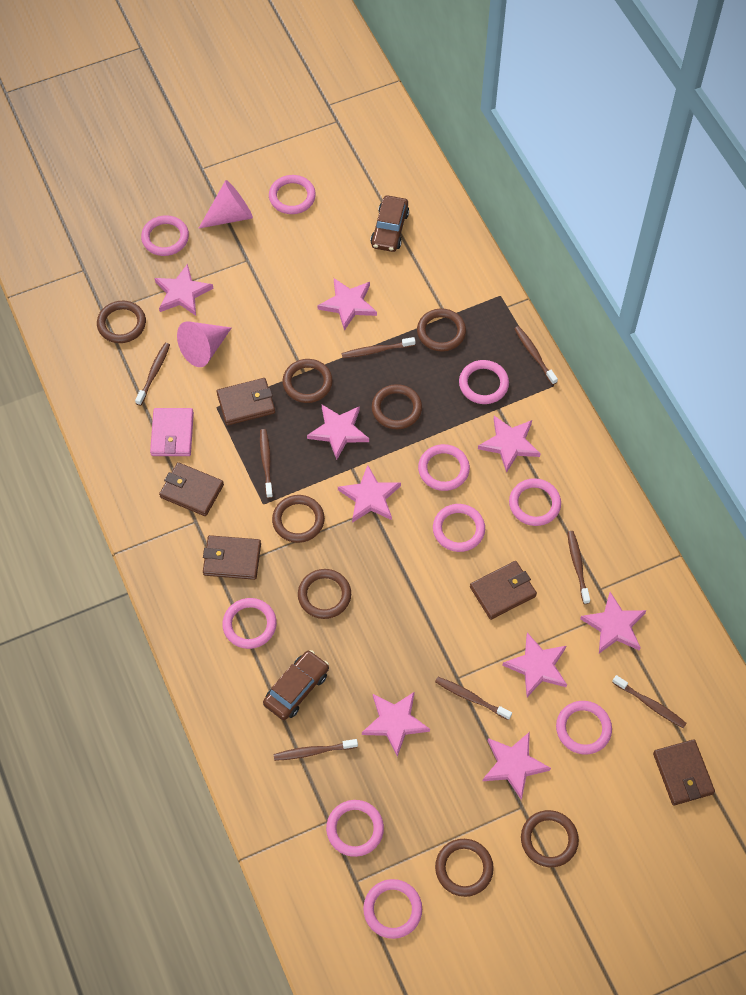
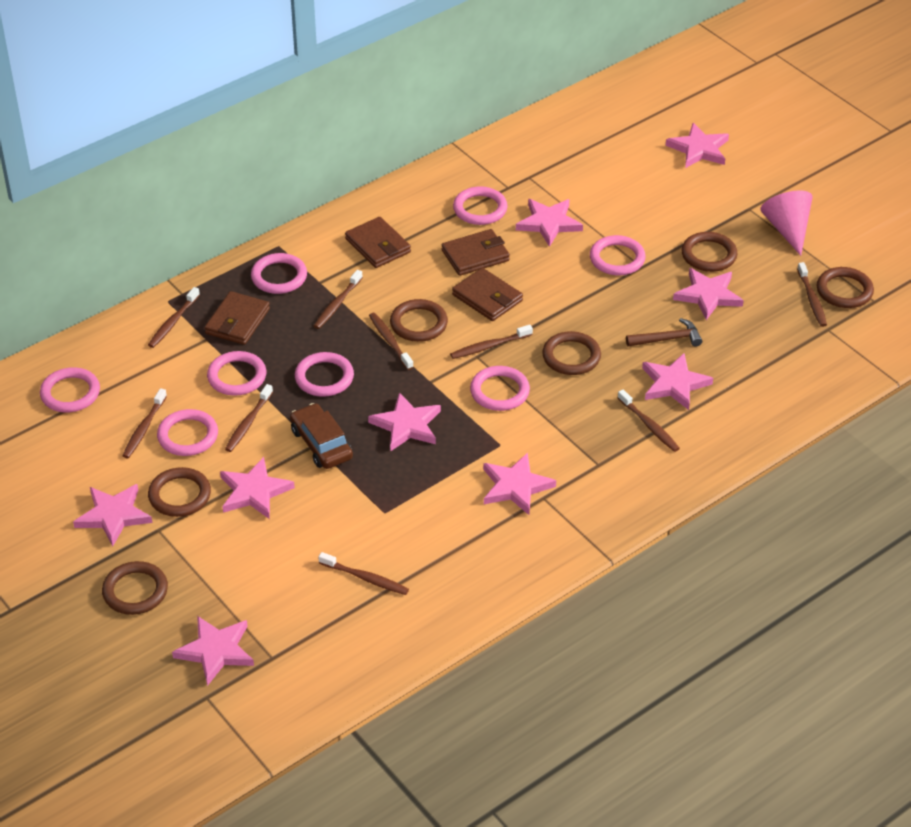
brown car: [263,650,329,720] [370,196,409,252] = 2 -> [290,403,353,469] = 1
brown hammer: none = 0 -> [626,318,702,347] = 1
brown ring: [97,301,146,343] [272,495,325,543] [283,359,333,403] [298,569,351,619] [372,384,422,429] [417,309,466,351] [435,839,494,897] [521,810,579,867] = 8 -> [102,561,168,615] [148,467,211,517] [390,299,448,342] [542,331,601,375] [682,232,737,272] [817,267,874,308] = 6
brown toothbrush: [135,343,170,406] [260,429,273,498] [273,739,358,761] [342,337,415,358] [435,677,512,720] [514,326,558,385] [567,531,590,604] [612,675,687,728] = 8 -> [123,388,167,458] [148,287,200,348] [225,384,273,452] [314,270,363,329] [319,552,409,595] [369,313,413,370] [450,325,533,359] [618,389,680,452] [797,262,827,327] = 9
brown wallet: [159,462,224,516] [203,535,261,580] [217,378,275,425] [470,561,537,620] [653,739,715,805] = 5 -> [204,291,270,345] [345,217,411,268] [442,229,510,276] [452,268,523,321] = 4
pink cone: [177,321,232,367] [198,180,253,229] = 2 -> [760,190,813,256] = 1
pink ring: [141,215,189,256] [222,598,277,649] [269,175,316,214] [326,800,384,857] [363,879,422,939] [418,444,470,491] [433,504,485,552] [459,360,509,404] [509,478,561,526] [556,701,612,755] = 10 -> [40,367,100,412] [157,409,218,456] [207,351,266,396] [251,253,307,294] [295,352,354,397] [453,186,508,225] [470,366,530,411] [590,235,646,275] = 8
pink wallet: [150,408,194,456] = 1 -> none = 0

